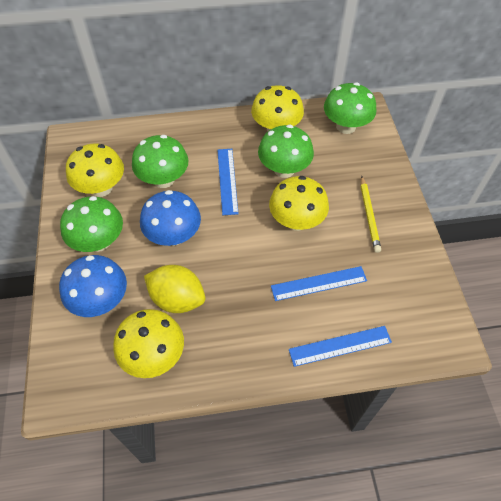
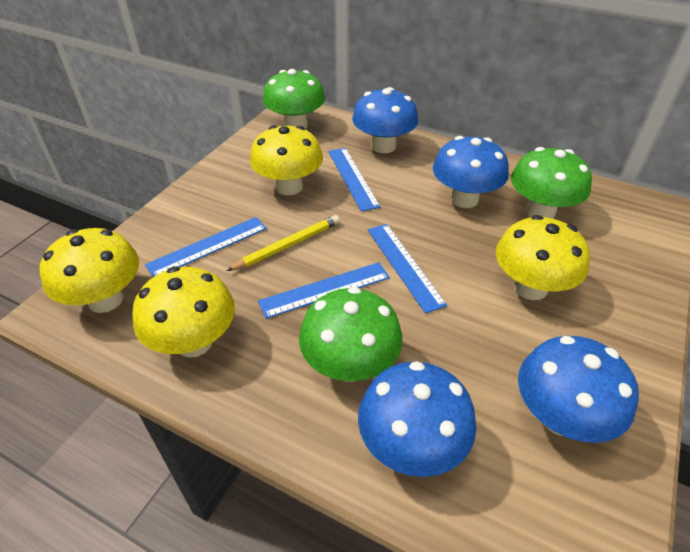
blue mushroom: [59,255,127,317] [140,190,201,246] = 2 -> [352,87,418,153] [358,361,476,477] [433,136,509,208] [518,336,639,443] = 4
blue ruler: [217,149,239,215] [271,266,367,301] [289,326,392,367] = 3 -> [145,217,267,277] [258,262,390,319] [328,148,381,212] [368,224,447,314] = 4
green mushroom: [60,196,123,252] [132,135,189,188] [258,125,314,178] [324,83,377,134] = 4 -> [263,69,325,129] [299,287,403,382] [511,147,592,218] = 3
yellow lemon: [144,265,205,313] = 1 -> none = 0

